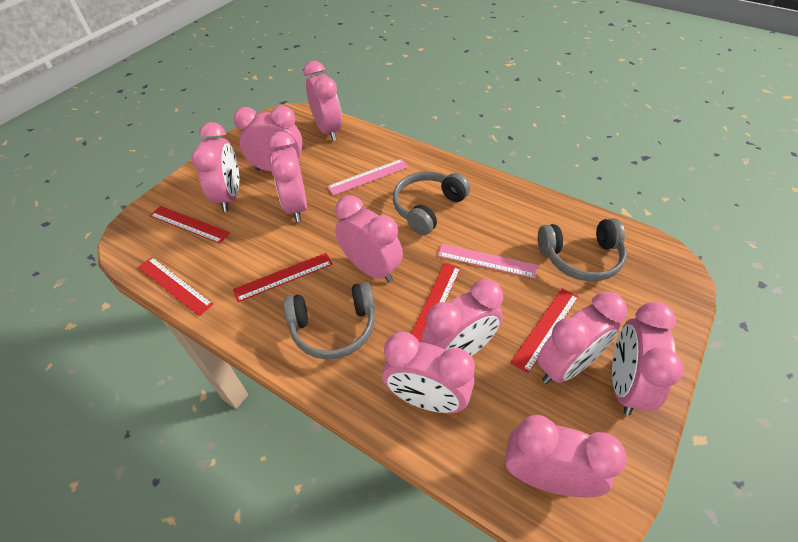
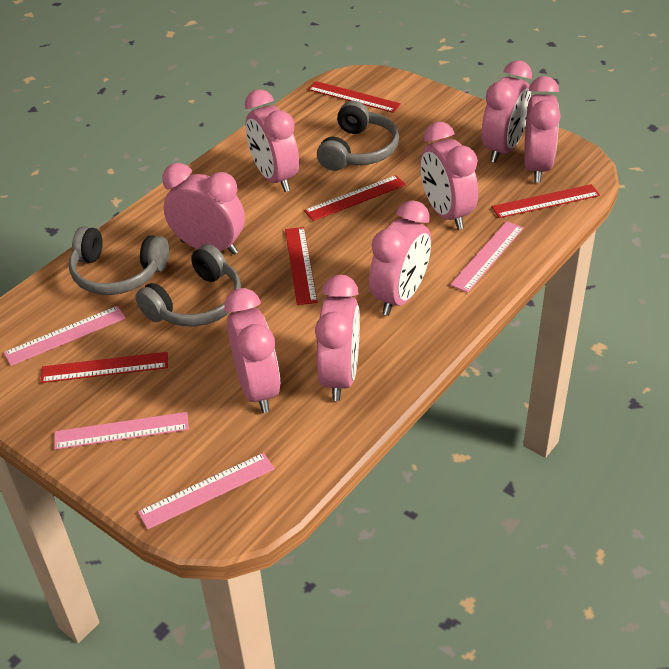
pink clock: [191,122,239,212] [234,105,303,171] [269,131,307,222] [303,61,342,141] [335,195,403,283] [382,332,475,413] [421,279,503,356] [505,415,627,497] [537,292,627,384] [612,302,684,415] = 10 -> [163,163,245,255] [224,288,280,413] [245,89,299,192] [315,275,360,401] [369,200,431,316] [420,122,478,230] [481,60,532,163] [524,76,561,183] = 8
pink ruler: [327,159,408,195] [438,244,538,278] = 2 -> [3,306,126,366] [54,412,189,450] [138,453,275,530] [450,221,524,293] = 4

